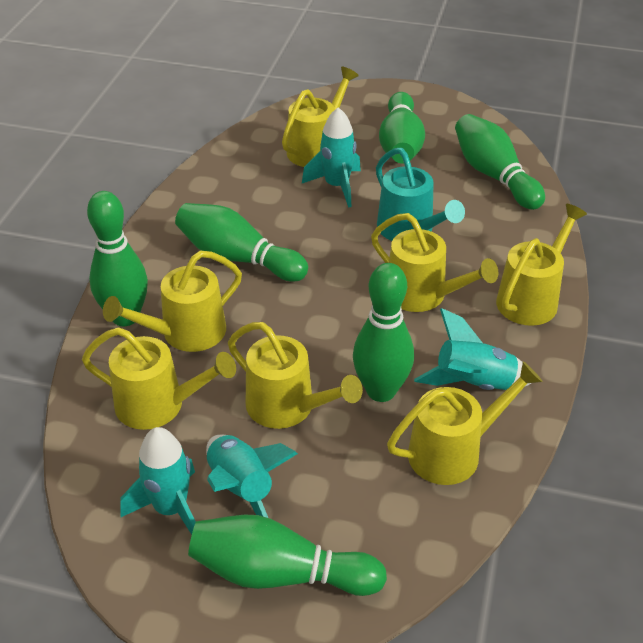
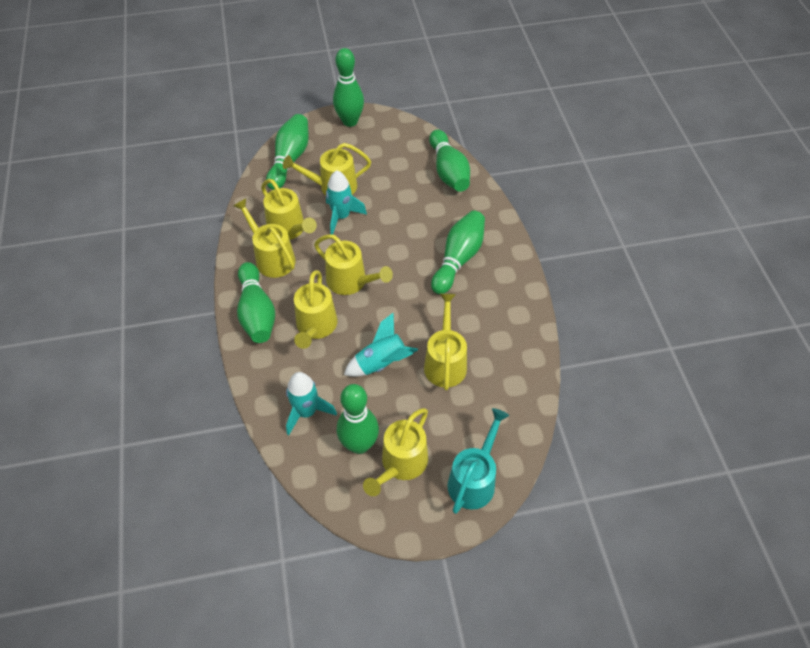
turquoise rocket: [120,427,196,535] [206,434,298,518] [302,107,361,208] [414,308,531,390] = 4 -> [286,372,337,435] [326,171,367,235] [344,312,418,377] = 3

